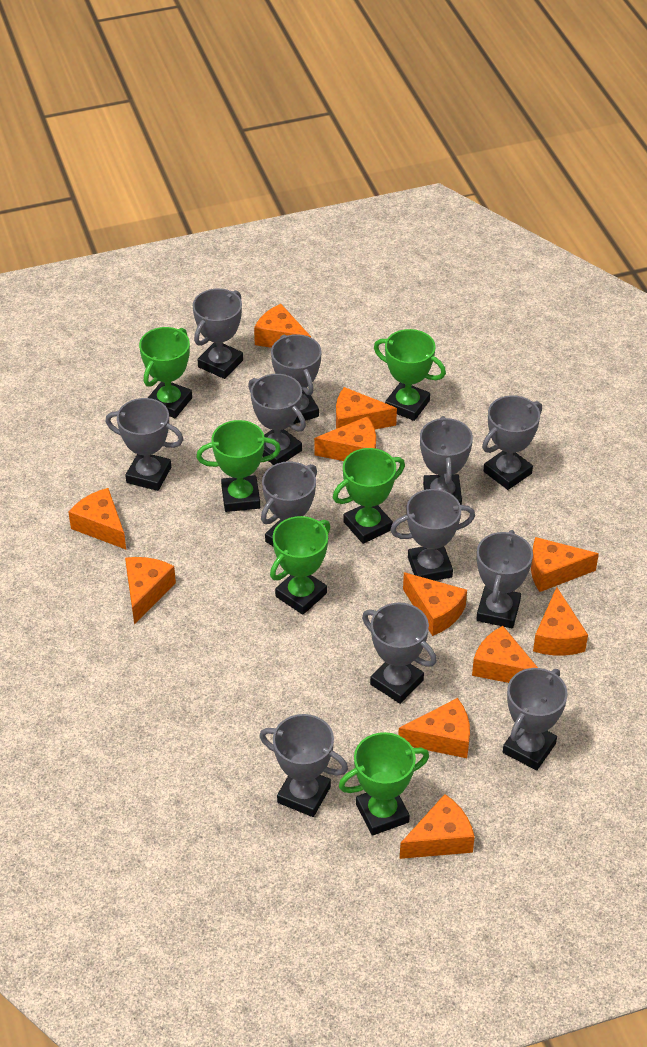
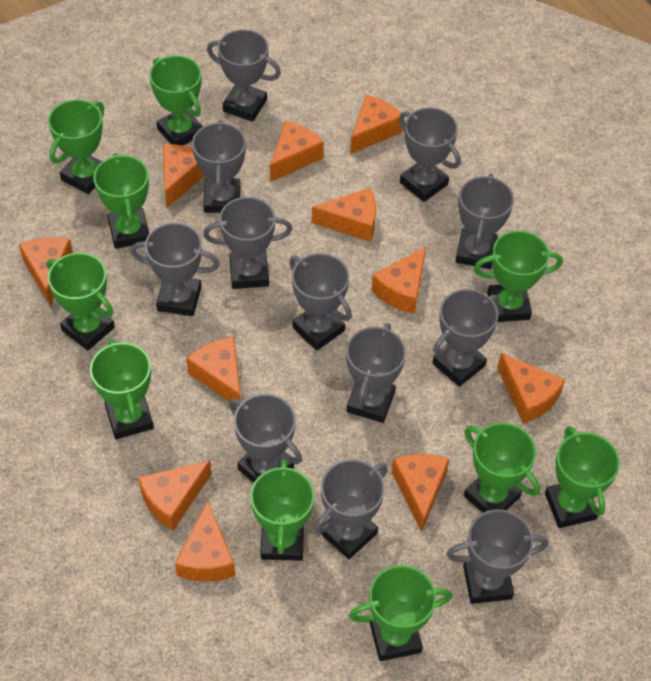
green trophy: [139,327,192,418] [196,420,281,512] [270,516,330,615] [333,448,405,544] [338,732,429,836] [374,329,446,421] = 6 -> [47,253,115,351] [48,99,105,194] [90,339,154,439] [93,153,149,249] [149,55,203,146] [250,459,315,561] [349,565,452,661] [464,423,540,513] [474,230,563,322] [545,426,620,528] = 10

